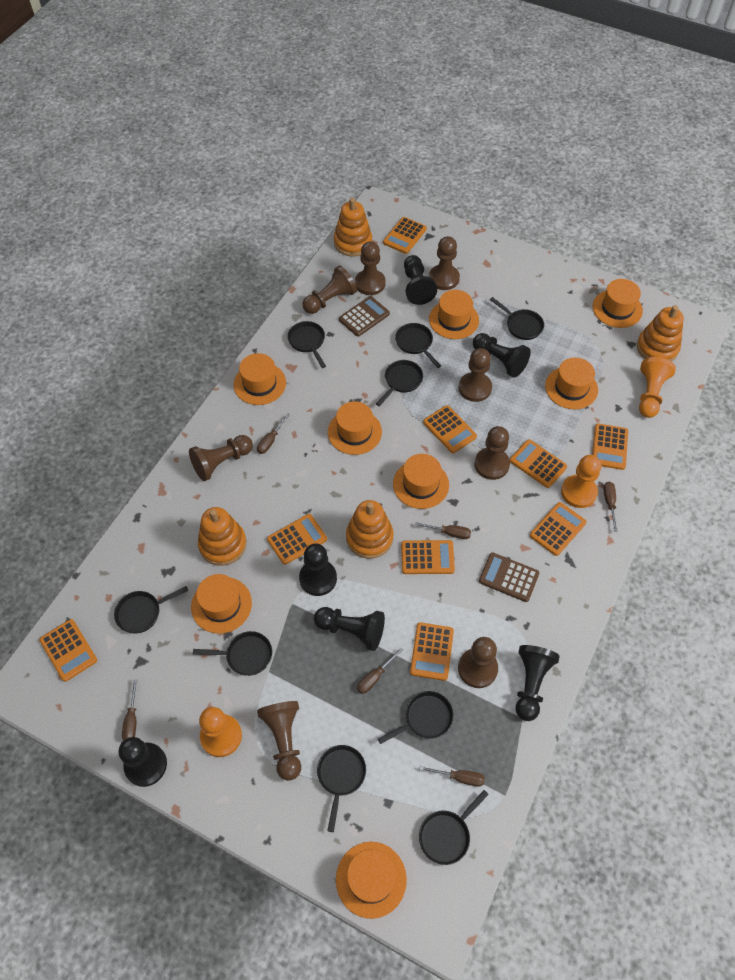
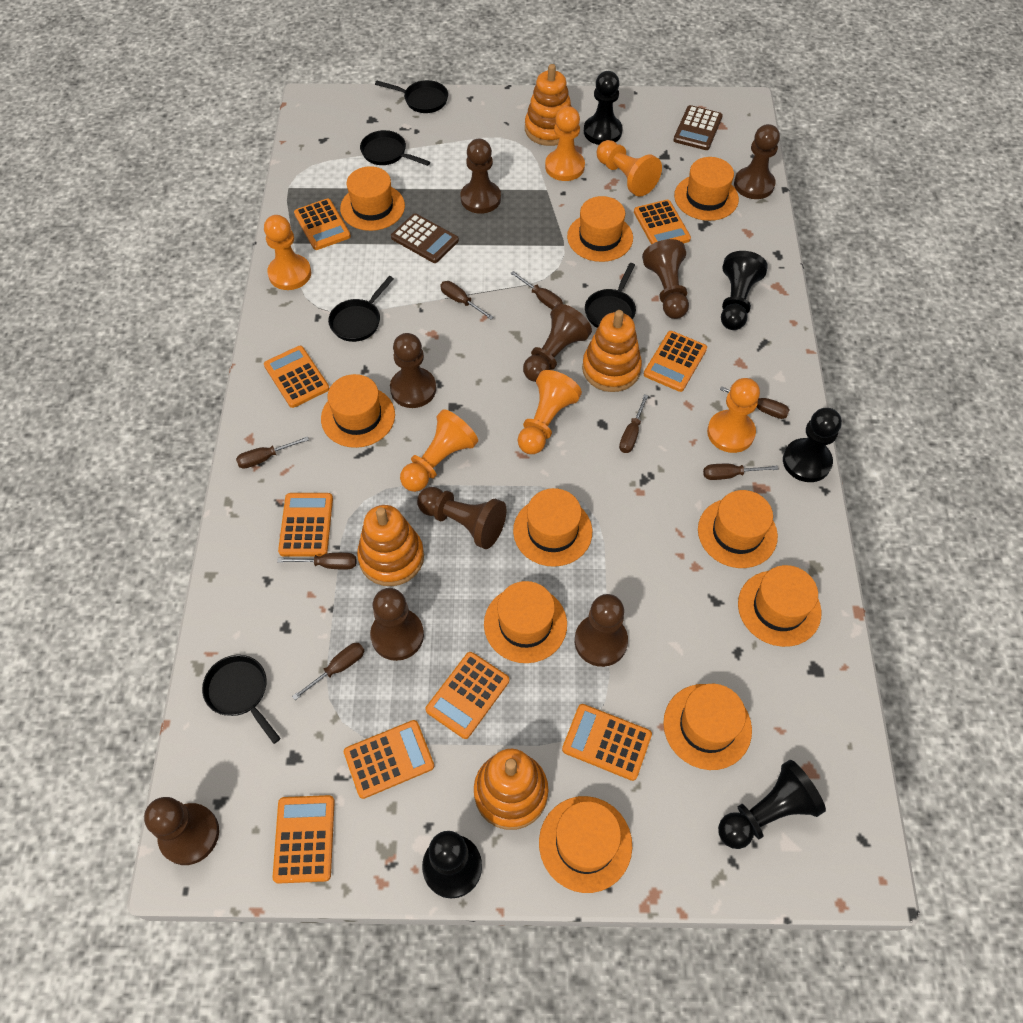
black pan: [114,586,188,633] [193,631,272,676] [287,321,326,368] [317,745,366,832] [376,360,423,406] [378,691,453,744] [395,323,441,368] [419,790,489,865] [490,297,544,340] = 9 -> [202,655,281,744] [328,276,394,342] [360,130,430,166] [375,80,448,113] [585,263,636,328] = 5
black pawn: [119,737,167,787] [299,543,337,596] [314,607,385,651] [404,255,437,305] [473,333,531,378] [515,645,560,721] = 6 -> [422,831,482,898] [584,71,623,145] [718,760,826,849] [721,251,768,330] [783,408,842,482] = 5
brown pawn: [189,435,253,481] [257,701,301,781] [302,265,357,314] [355,241,386,295] [429,236,460,290] [458,637,498,688] [459,348,492,402] [474,426,510,480] = 8 -> [144,797,219,865] [370,588,424,661] [390,333,436,408] [417,487,506,549] [461,138,501,214] [523,304,592,382] [575,594,628,667] [642,239,689,319] [734,124,780,199] = 9
brown screwdriver: [122,680,137,741] [257,413,290,454] [357,647,403,694] [415,522,471,539] [420,766,485,787] [603,482,618,532] = 6 -> [236,436,309,469] [277,553,356,570] [292,643,364,700] [440,281,493,319] [510,271,563,310] [619,394,648,453] [703,464,778,480] [720,386,790,419] = 8
orange hat: [191,574,252,634] [234,353,286,405] [328,401,382,455] [336,842,407,919] [393,454,449,509] [429,290,479,339] [545,358,598,410] [593,279,643,328] = 8 -> [321,374,395,448] [340,166,405,231] [484,581,567,663] [513,488,592,567] [539,796,632,893] [567,196,633,262] [663,684,752,770] [674,157,739,221] [698,490,778,568] [738,565,821,647] = 10
orange pawn: [199,707,242,757] [561,455,601,508] [639,357,676,418] = 3 -> [264,215,311,290] [400,409,478,492] [518,370,582,454] [545,106,585,181] [597,140,662,197] [707,378,760,453] = 6

